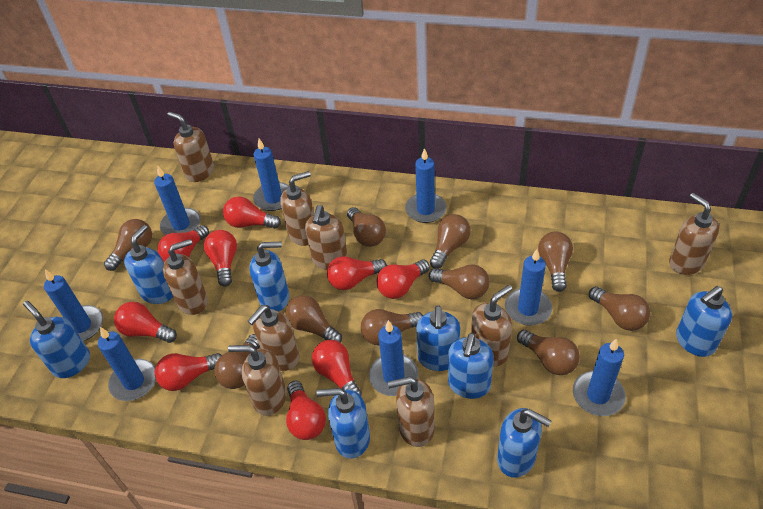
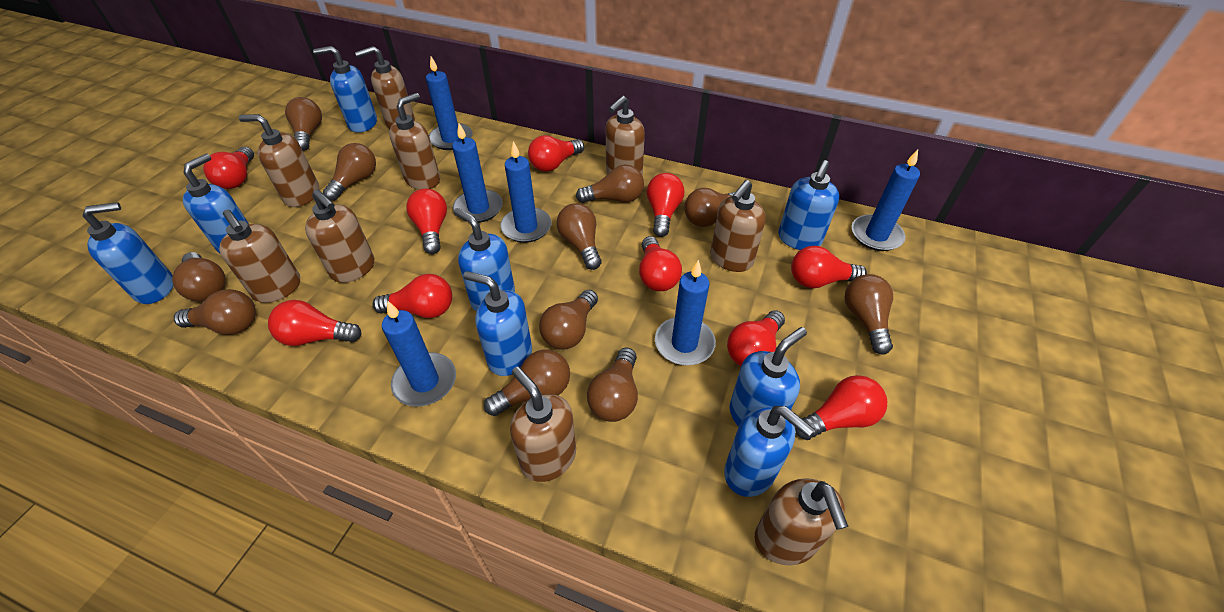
blue candle: [44,270,103,341] [98,327,156,401] [154,166,201,235] [253,139,290,211] [369,320,419,396] [405,148,447,223] [505,249,552,325] [573,339,626,416] = 8 -> [382,301,456,407] [426,56,473,150] [452,123,503,223] [500,141,551,243] [655,260,716,365] [852,150,920,251] = 6
brown light bulb: [104,219,152,271] [214,334,259,389] [285,295,342,343] [347,207,386,247] [361,309,423,345] [429,264,489,299] [430,214,471,269] [517,329,580,375] [538,231,573,292] [589,286,650,331] = 10 -> [172,252,226,301] [174,289,256,335] [285,97,322,151] [323,143,376,201] [484,349,570,416] [539,290,598,349] [557,203,602,270] [576,165,644,203] [587,347,638,422] [684,188,735,227] [845,274,893,355] = 11
red light bulb: [114,302,177,343] [155,353,222,391] [158,225,209,262] [204,230,237,287] [223,197,281,229] [286,380,326,440] [312,340,362,396] [327,256,387,290] [377,260,430,299] = 9 -> [203,147,254,189] [268,300,362,346] [373,274,452,318] [406,189,447,254] [528,135,584,172] [639,236,682,291] [647,173,684,237] [727,310,785,366] [791,246,867,288] [795,375,887,440] = 10

